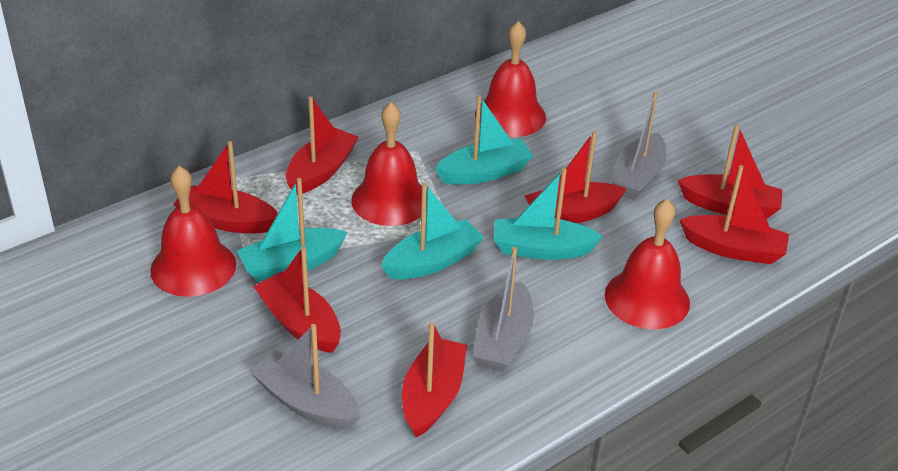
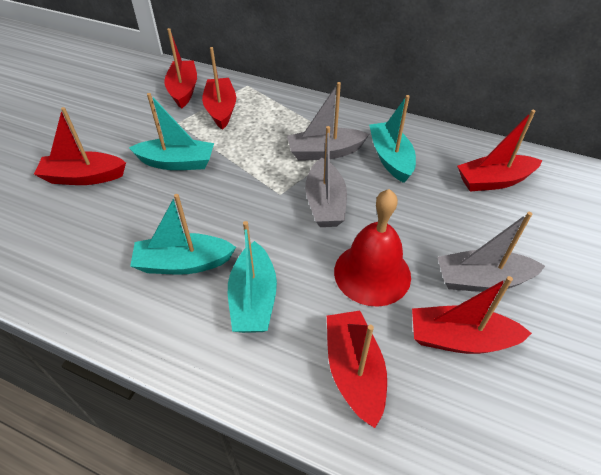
red bell: [150,166,236,296] [351,102,427,226] [475,21,546,137] [605,199,690,329] = 4 -> [334,189,411,307] = 1
red boat: [173,141,278,233] [253,246,341,353] [286,96,359,195] [402,322,467,437] [525,131,627,223] [678,124,782,219] [680,165,789,264] = 7 -> [34,107,126,185] [164,28,197,109] [202,47,236,130] [327,311,387,428] [412,276,532,354] [457,110,542,192] = 6

